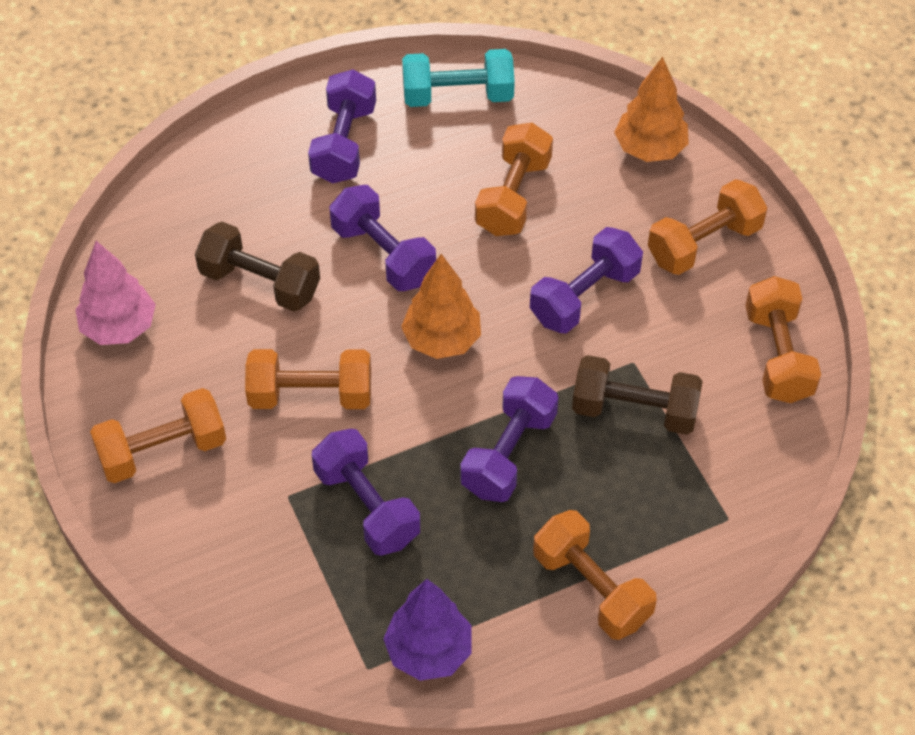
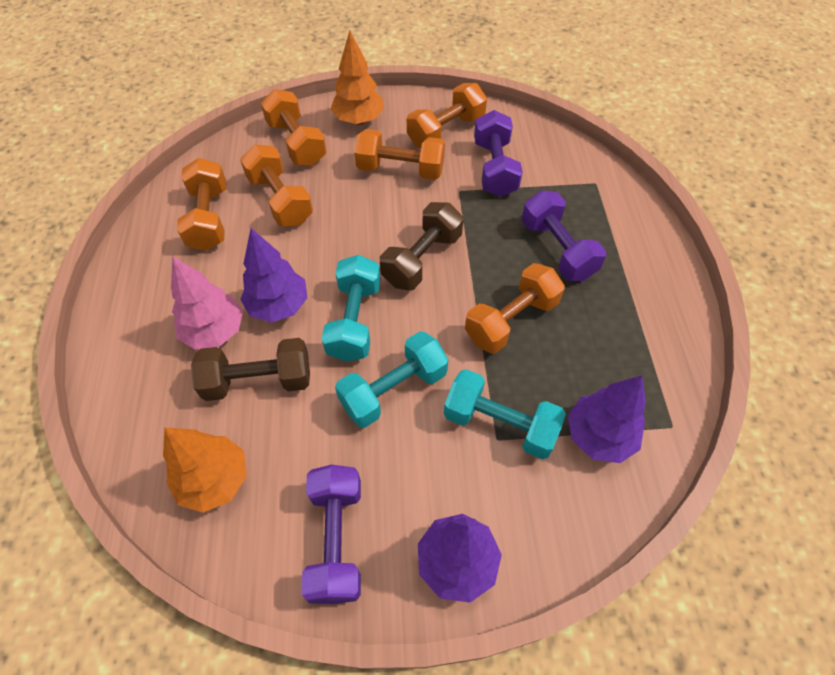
purple dumbbell: [308,69,376,183] [312,429,420,556] [329,185,436,291] [460,376,558,502] [530,227,643,333] = 5 -> [301,465,361,604] [474,110,523,197] [522,190,606,281] = 3
purple tree: [383,579,472,681] = 1 -> [240,228,308,322] [418,514,502,603] [568,376,646,463] = 3
turquoise dumbbell: [402,49,515,107] = 1 -> [322,255,381,362] [335,331,448,428] [444,369,566,459] = 3

